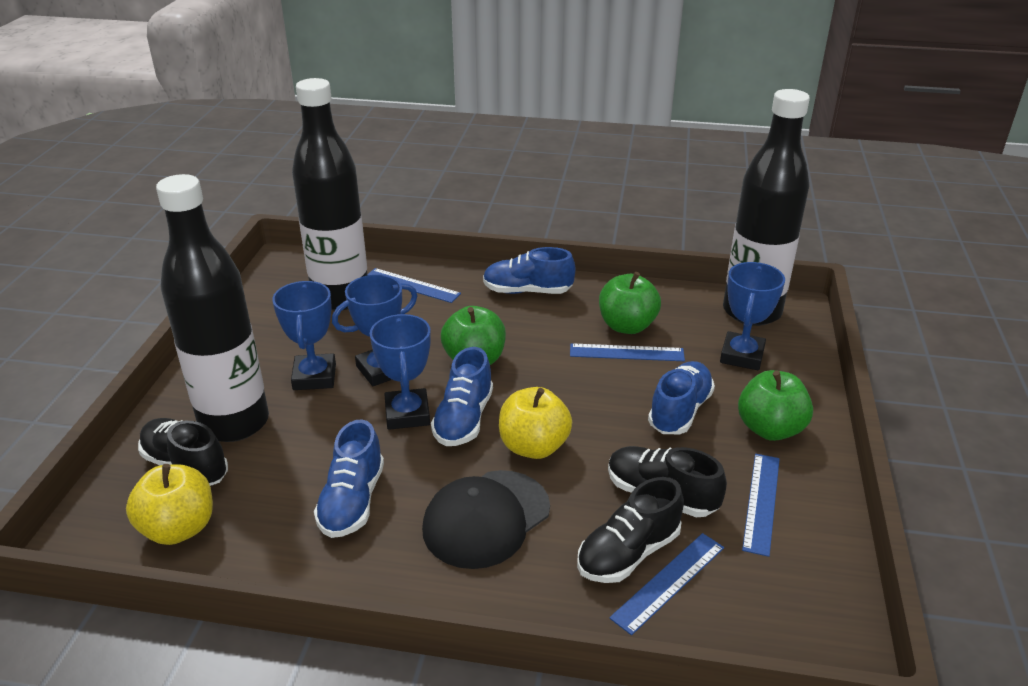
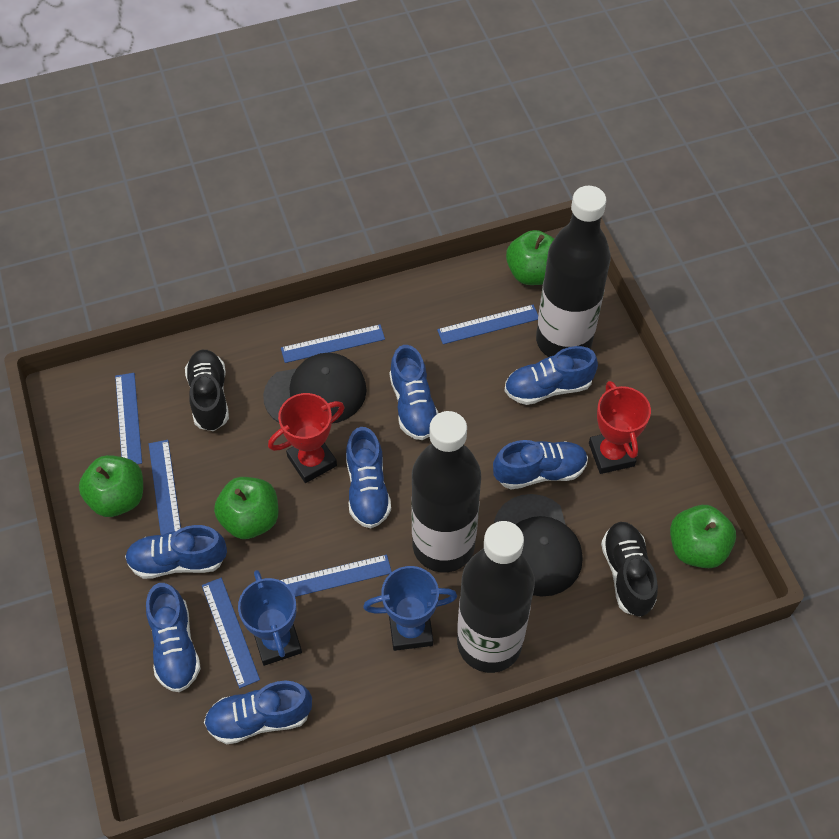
black cap: [422,470,550,569] = 1 -> [263,353,367,423] [494,494,583,597] = 2
black shoe: [138,418,228,486] [577,477,684,583] [608,446,727,517] = 3 -> [185,350,229,431] [601,522,658,617] = 2
blue ruler: [368,268,461,303] [570,343,685,361] [609,533,724,635] [742,454,780,557] = 4 -> [115,373,142,464] [149,440,181,535] [202,578,260,688] [280,555,392,597] [281,324,385,363] [437,305,538,344] = 6
blue shoe: [314,419,384,538] [431,347,493,446] [483,247,576,294] [648,361,715,434] = 4 -> [125,525,227,579] [146,583,201,692] [204,681,312,744] [346,427,391,528] [390,345,438,440] [493,440,588,489] [504,346,598,405] = 7
blue trophy: [272,281,336,390] [332,275,417,386] [370,314,431,430] [720,262,785,370] = 4 -> [238,570,302,666] [363,566,457,651] = 2
green apple: [441,306,506,365] [599,272,661,334] [738,370,813,441] = 3 -> [79,455,143,517] [214,477,279,539] [506,230,554,285] [670,505,736,568] = 4
red trophy: none = 0 -> [268,393,345,483] [589,381,651,474] = 2
yellow apple: [126,464,213,545] [499,387,572,459] = 2 -> none = 0

